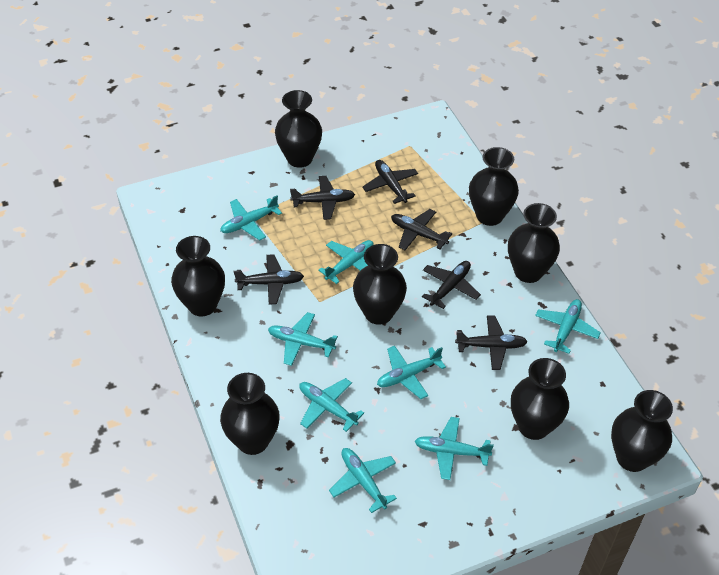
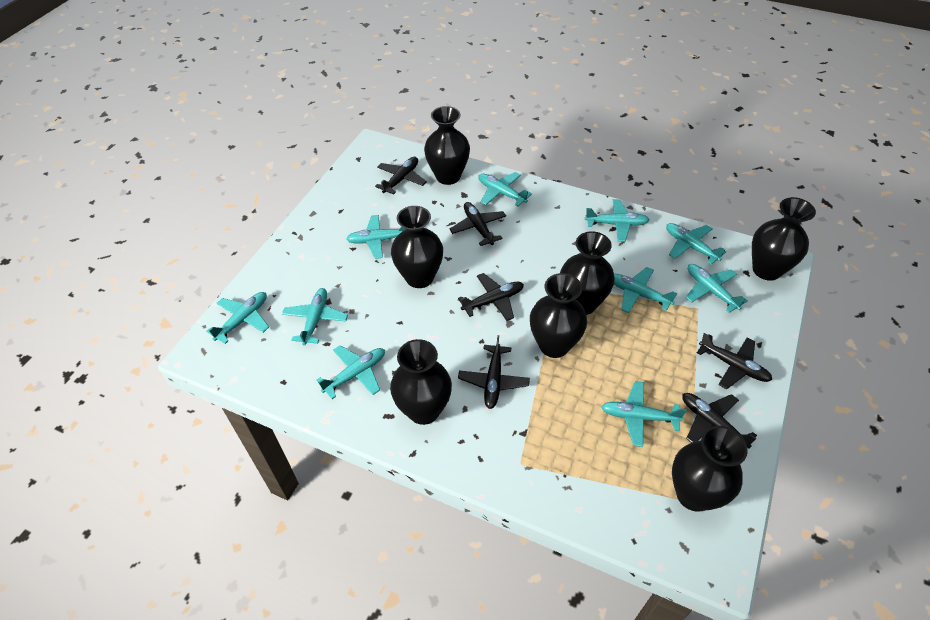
black vase: [171,236,225,316] [220,373,280,455] [275,90,322,168] [353,244,407,325] [469,147,519,226] [508,203,560,283] [511,358,569,440] [611,390,673,472] = 8 -> [390,339,452,425] [391,206,443,288] [424,106,470,185] [530,273,587,358] [560,231,615,315] [672,426,748,511] [752,197,816,281] = 7
turquoise plane: [220,196,282,241] [268,312,338,366] [299,378,364,432] [318,240,374,284] [329,448,397,513] [377,346,446,399] [415,417,494,480] [535,299,601,354] = 8 -> [206,292,269,344] [282,288,348,345] [316,345,385,399] [346,215,406,259] [478,172,532,206] [585,199,649,242] [601,381,687,447] [614,267,677,313] [666,223,726,265] [685,264,748,313] = 10

